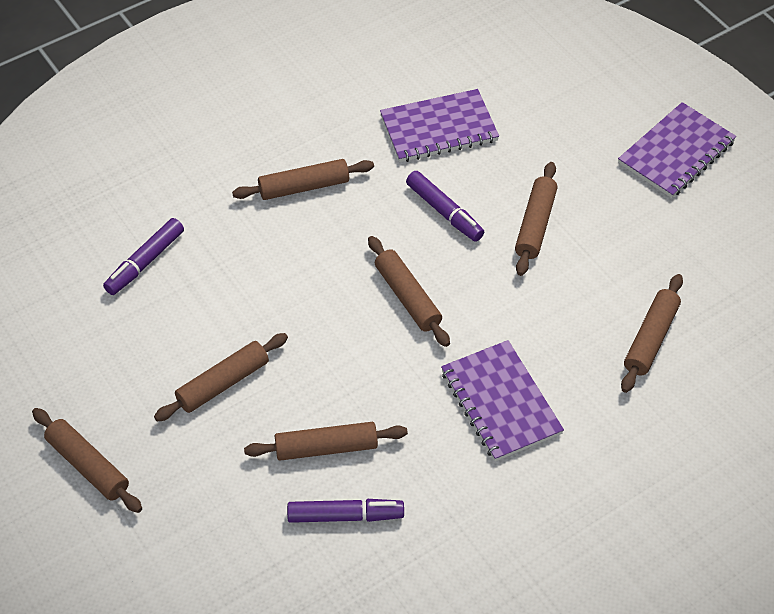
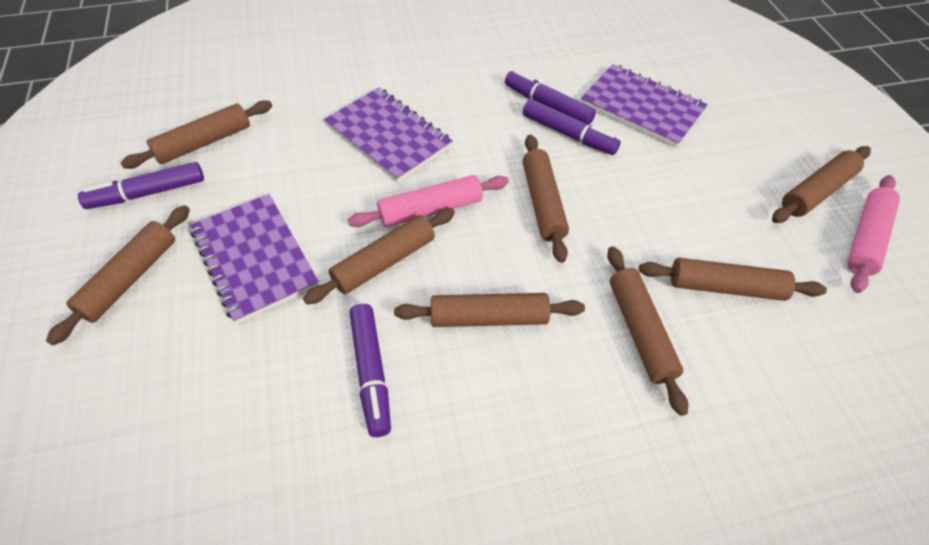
brown rolling pin: [32,408,142,513] [154,333,288,422] [232,159,374,200] [244,422,408,461] [368,236,450,347] [515,162,557,276] [621,274,683,393] = 7 -> [46,205,190,345] [121,100,272,169] [303,208,455,304] [394,293,585,327] [523,135,569,263] [607,246,688,416] [639,258,827,301] [772,146,871,223] = 8
pink rolling pin: none = 0 -> [348,175,509,227] [847,175,900,293] = 2
purple marker: [103,218,184,295] [287,499,404,523] [406,171,484,242] = 3 -> [78,162,204,209] [349,304,391,437] [505,70,596,125] [523,99,621,155] = 4

